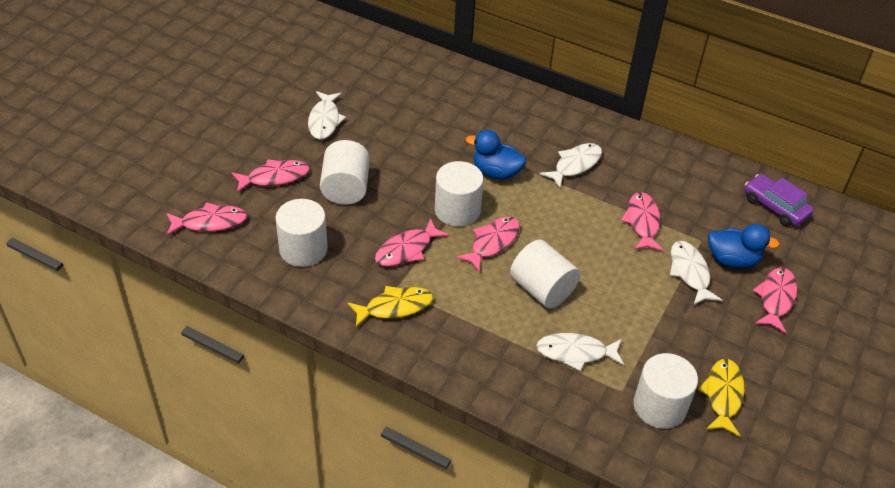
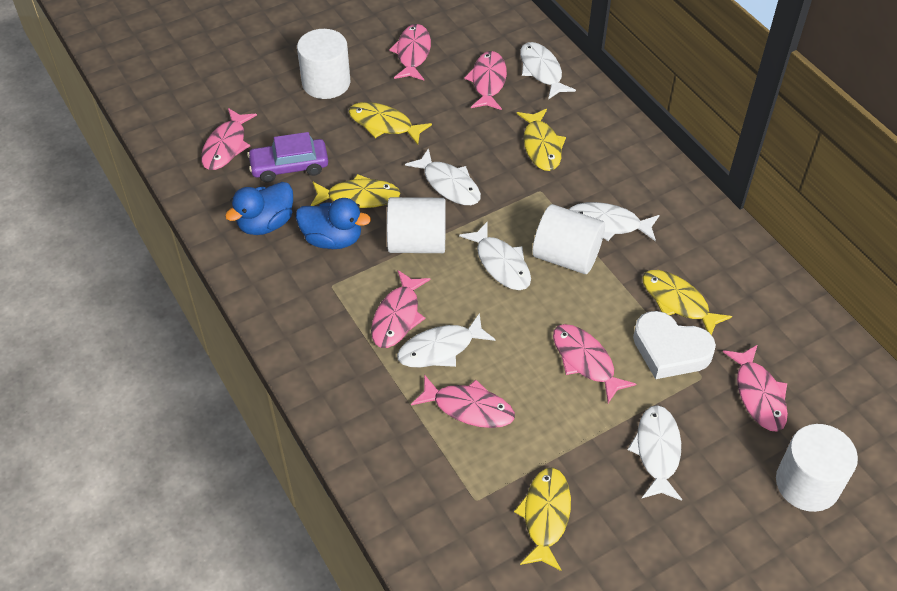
pink fish: [166,202,247,235] [232,159,310,193] [375,218,449,266] [456,217,520,273] [621,192,663,251] [753,268,797,334] = 6 -> [201,108,257,170] [371,270,430,348] [389,24,431,80] [411,375,515,428] [464,51,507,110] [553,324,636,403] [723,345,788,432] = 7
white cylinder: [275,199,328,267] [320,140,370,205] [435,161,484,227] [510,240,580,308] [633,353,698,429] = 5 -> [297,29,351,99] [387,197,446,253] [533,204,605,274] [776,424,858,512] = 4
white fish: [308,91,346,140] [536,333,624,371] [540,143,602,188] [670,241,722,305] = 4 -> [397,313,496,367] [405,148,481,205] [459,221,531,290] [520,42,576,100] [569,202,659,241] [628,405,682,501] = 6
white heart: none = 0 -> [633,311,716,379] = 1
yellow fish: [347,286,433,327] [698,359,745,437] = 2 -> [310,174,401,208] [348,102,432,145] [514,467,571,571] [517,109,566,171] [642,270,732,335] = 5

